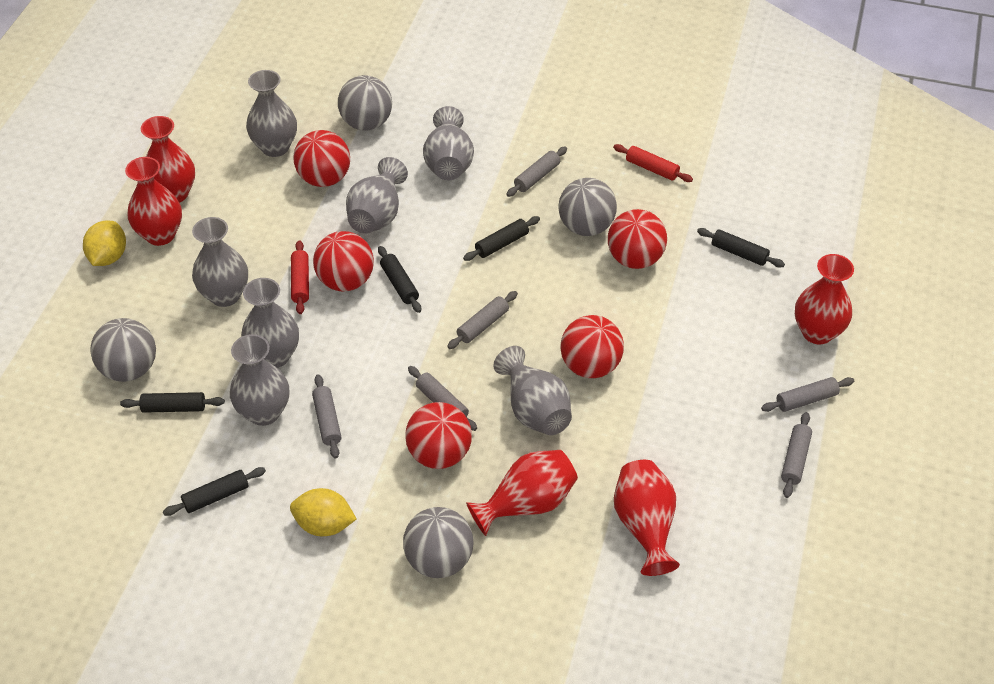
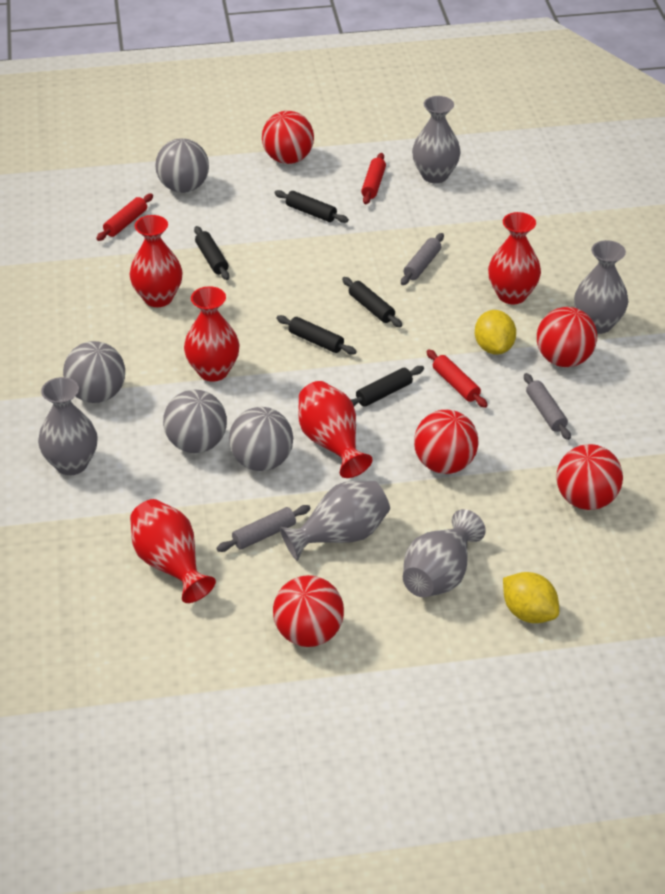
grey rolling pin: [312,374,342,459] [408,366,477,431] [447,291,518,349] [507,146,567,197] [761,377,854,412] [781,412,812,498] = 6 -> [216,505,311,552] [401,233,444,285] [524,373,571,440] = 3
grey vase: [192,217,248,307] [230,334,289,426] [241,278,299,368] [246,70,297,157] [346,157,408,234] [423,106,474,180] [493,346,572,435] = 7 -> [38,377,97,475] [280,481,390,561] [403,509,486,597] [412,96,461,183] [574,240,629,334] = 5
red rolling pin: [291,240,309,314] [613,144,693,182] = 2 -> [96,194,153,241] [361,153,386,205] [426,349,488,408] = 3

